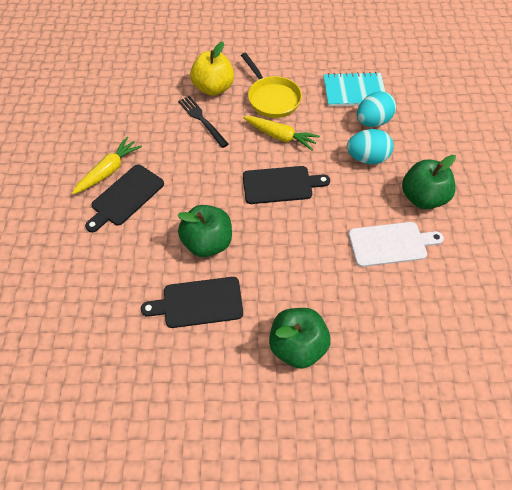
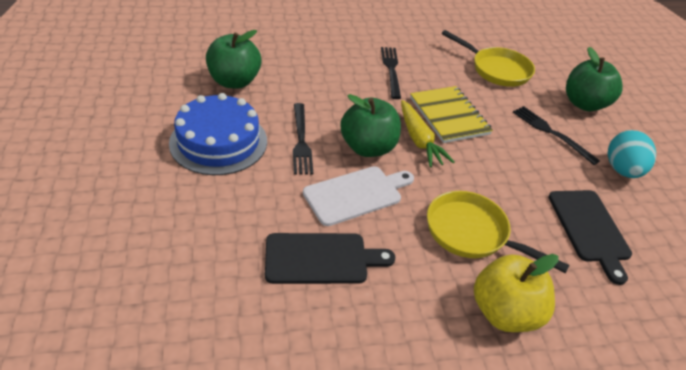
black cutting board: [85,164,164,232] [141,277,243,328] [243,166,330,204] = 3 -> [265,233,395,284] [548,190,632,285] = 2
black fork: [178,96,228,148] = 1 -> [293,103,313,175] [381,47,401,99] [513,106,600,165] = 3
blue cake: none = 0 -> [169,93,267,175] = 1
turquoise egg: [347,129,394,164] [357,91,396,127] = 2 -> [608,130,656,178] = 1
turquoise notebook: [323,72,385,107] = 1 -> none = 0
yellow carrot: [72,137,142,194] [243,116,320,150] = 2 -> [401,100,454,167] = 1
yellow notebook: none = 0 -> [410,86,493,143] = 1
yellow pan: [241,53,302,118] = 1 -> [427,191,570,273] [442,30,535,87] = 2

